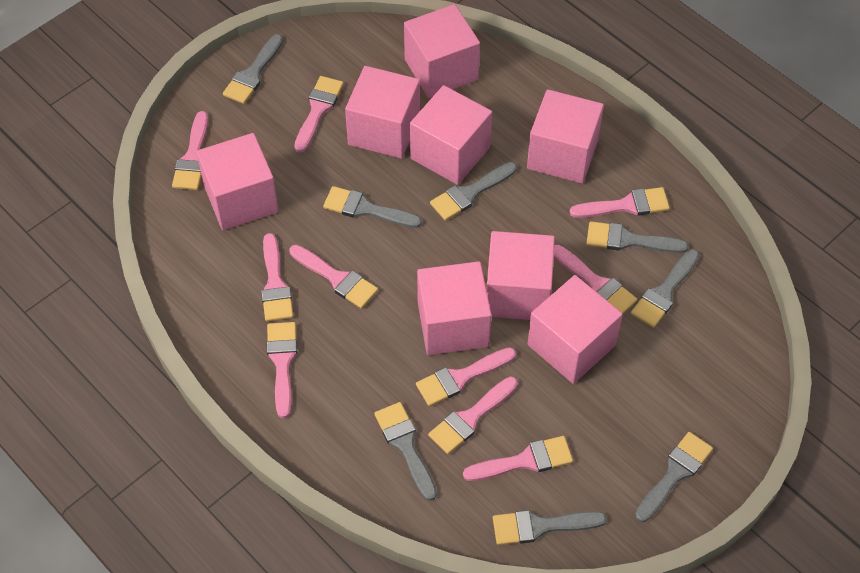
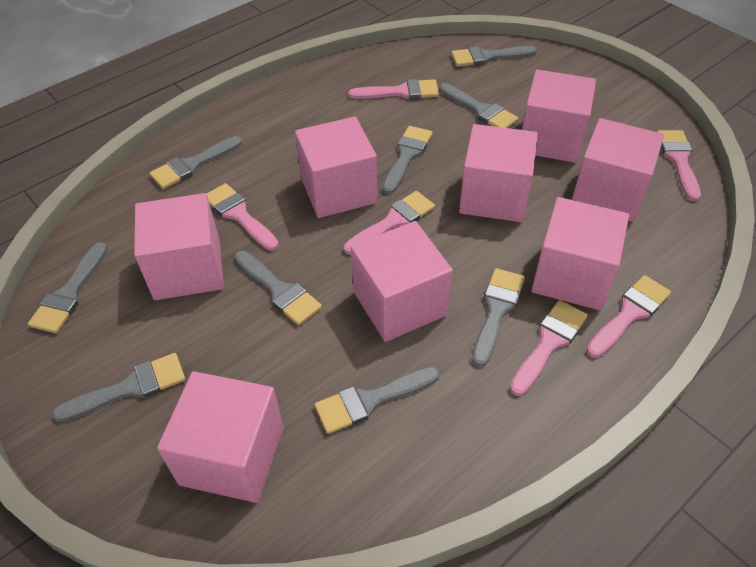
grey brush: [223,34,283,104] [323,186,422,228] [374,402,437,501] [430,162,517,221] [493,510,607,545] [586,221,688,253] [631,249,699,328] [635,432,713,522] = 8 -> [28,242,108,333] [52,353,185,422] [149,136,243,189] [234,251,322,325] [314,367,440,434] [382,126,433,194] [439,83,518,128] [451,46,537,67] [472,268,525,367] = 9
pink brush: [172,111,208,190] [261,233,293,321] [267,322,297,418] [289,245,378,309] [294,76,344,153] [416,347,516,406] [428,377,518,454] [463,436,573,481] [554,245,637,314] [570,187,670,218] = 10 -> [206,183,279,251] [344,191,435,254] [348,79,439,99] [510,300,588,396] [586,275,671,358] [657,130,701,201] = 6

